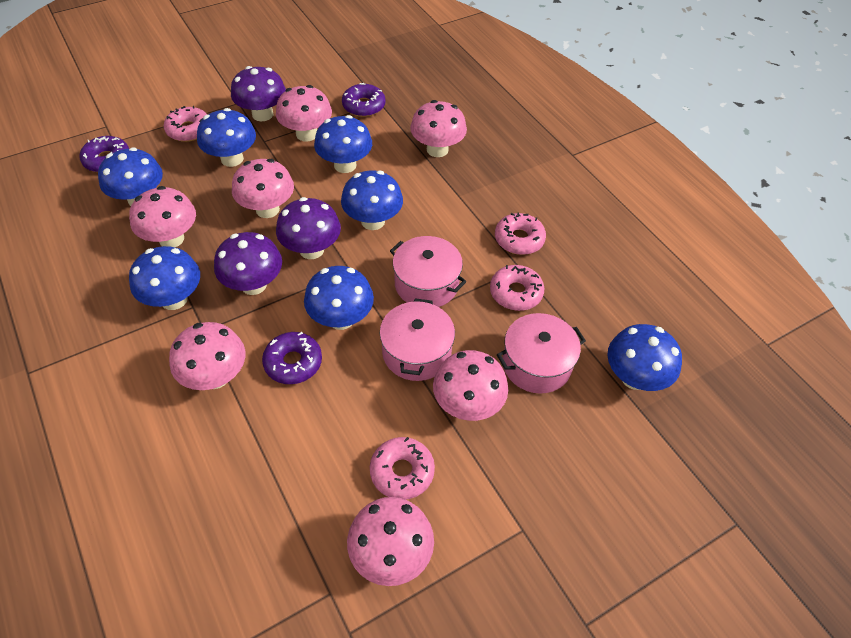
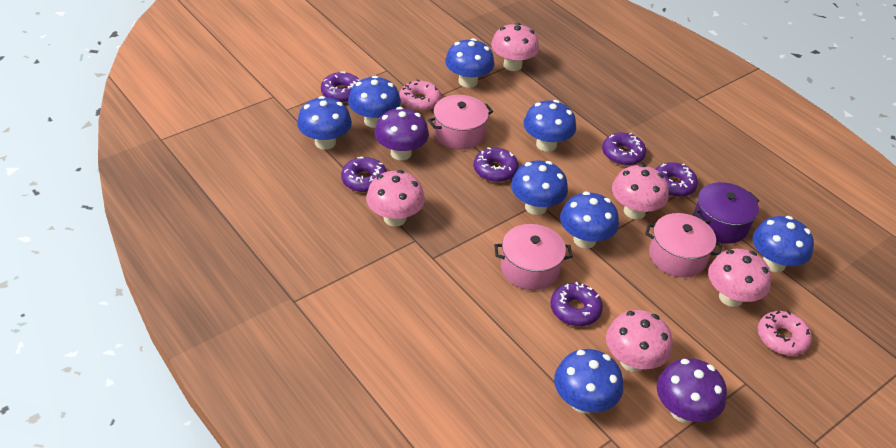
blue mushroom: [98,147,163,206] [129,246,200,310] [197,108,256,167] [304,266,374,330] [314,115,372,173] [341,170,403,230] [607,324,682,391] = 7 -> [297,96,352,150] [348,76,401,128] [445,38,495,88] [511,160,568,215] [524,100,576,152] [554,349,623,414] [560,191,619,249] [753,216,814,272] = 8
pink donut: [164,106,207,142] [370,437,435,500] [490,265,544,311] [495,213,546,255] = 4 -> [399,79,441,111] [758,310,812,356] = 2
pink mushroom: [129,186,196,247] [169,322,245,390] [232,159,294,218] [276,85,332,141] [347,497,434,586] [410,100,467,157] [433,350,508,421] = 7 -> [366,170,425,227] [491,23,539,71] [606,310,673,372] [612,164,669,219] [708,249,771,307] = 5
purple donut: [80,136,129,172] [262,332,322,384] [342,83,386,117] = 3 -> [321,71,360,103] [341,156,387,193] [474,147,519,182] [550,282,603,326] [602,133,646,166] [656,162,698,197] = 6
purple mushroom: [214,232,282,295] [231,66,286,121] [276,197,341,259] = 3 -> [375,107,429,160] [657,358,727,423] = 2
purple pot: none = 0 -> [693,182,759,244] = 1

